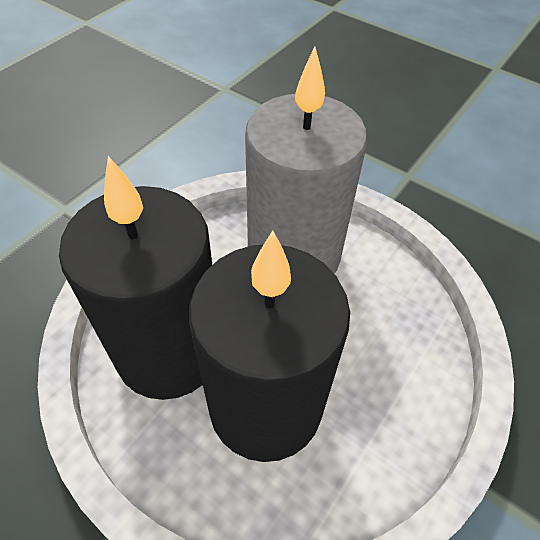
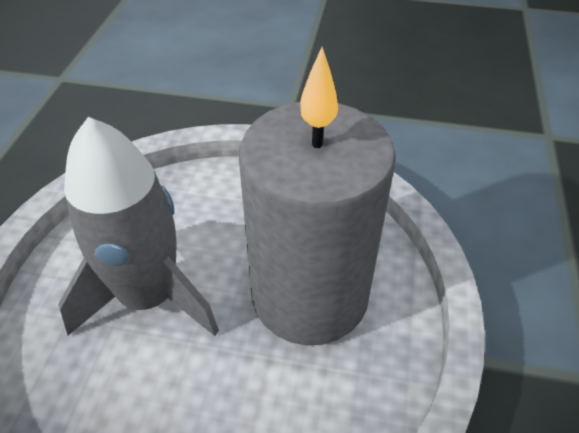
black candle: [59,156,212,400] [189,230,350,462] = 2 -> none = 0
grey rocket: none = 0 -> [58,117,219,336] = 1

